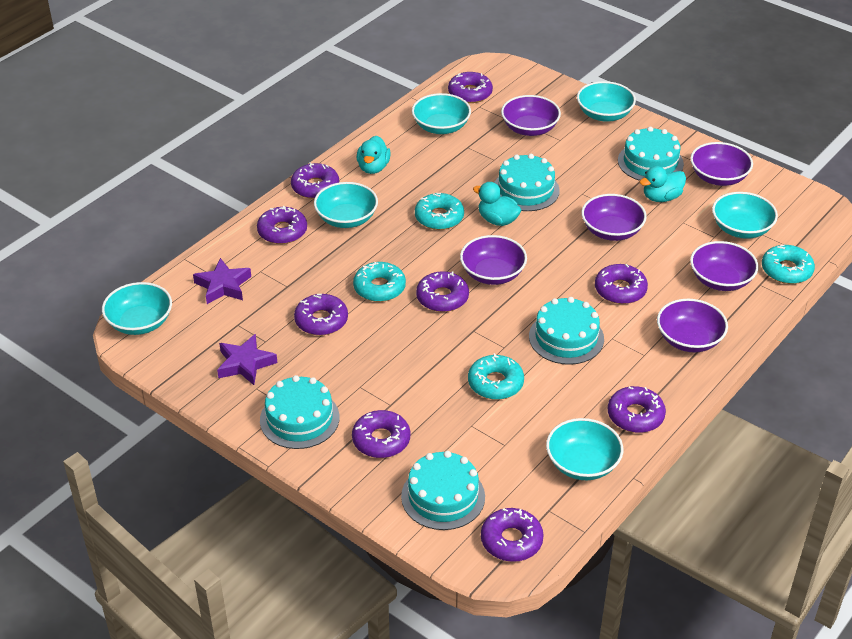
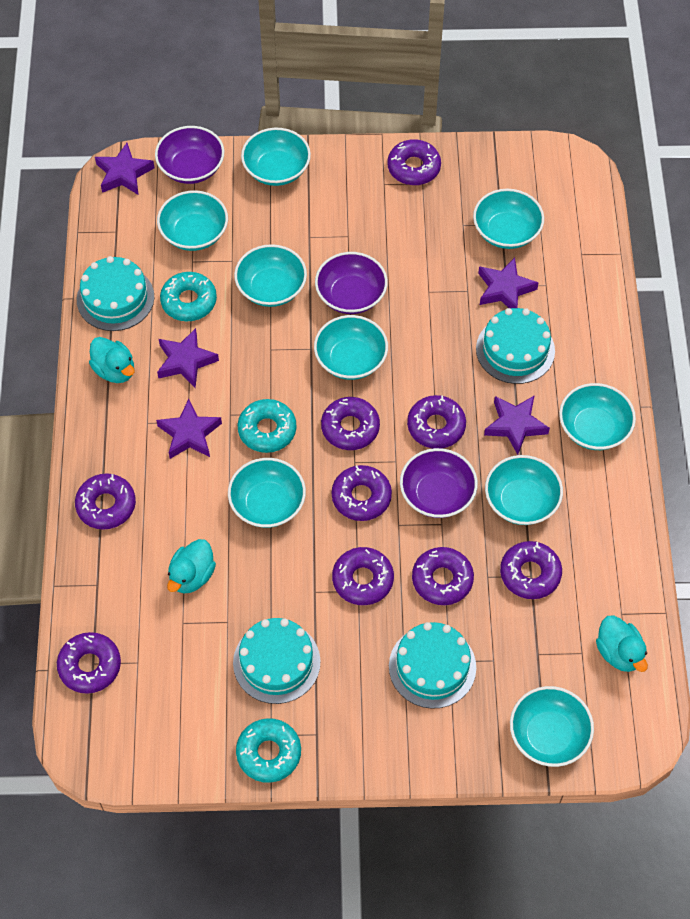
purple bowl: [460,235,527,285] [501,95,561,136] [581,194,647,241] [657,299,728,352] [690,142,753,186] [690,241,758,291] = 6 -> [155,126,224,184] [315,252,388,314] [400,448,478,518] = 3
purple star: [193,258,251,304] [217,334,277,385] = 2 -> [95,143,154,195] [156,399,222,459] [157,328,219,388] [478,257,538,309] [484,395,550,455] = 5
turquoise bowl: [102,282,172,335] [314,182,378,228] [412,93,471,134] [546,418,623,480] [577,81,636,122] [712,192,778,239] = 6 -> [157,190,228,251] [228,458,306,528] [234,244,307,307] [241,128,311,186] [314,315,388,380] [473,189,544,249] [485,455,563,525] [510,686,594,767] [559,383,636,450] = 9
turquoise cake: [260,375,339,449] [401,451,485,530] [494,154,560,211] [529,297,604,365] [618,127,684,181] = 5 -> [77,256,154,331] [233,618,321,704] [389,622,476,709] [476,308,555,384] = 4
turquoise donut: [353,262,406,302] [415,193,464,230] [468,353,524,400] [762,245,815,284] = 4 -> [160,272,217,321] [236,718,301,783] [237,399,297,453] = 3

